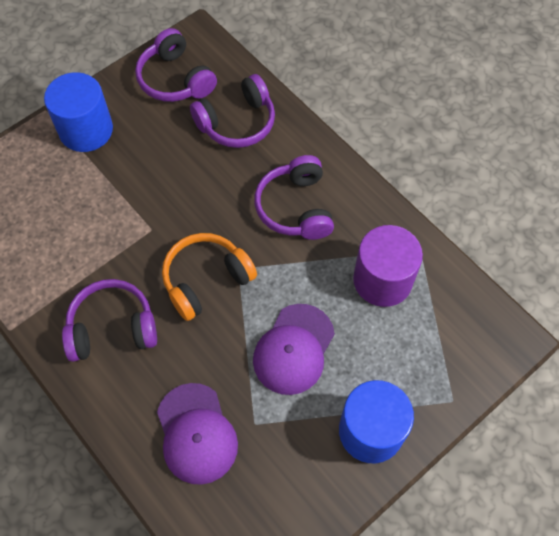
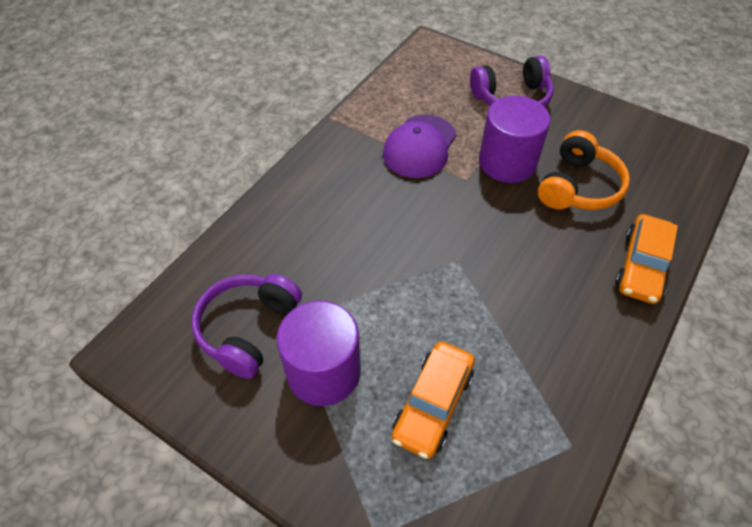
blue cylinder: [44,72,113,152] [339,380,414,463] = 2 -> none = 0
orange car: none = 0 -> [392,341,475,459] [615,214,678,304] = 2
purple cap: [157,383,238,485] [253,304,335,395] = 2 -> [383,115,457,178] = 1
purple cylinder: [353,225,423,307] = 1 -> [277,301,361,406] [479,96,551,183] = 2
purple headphones: [62,279,157,362] [135,28,217,102] [190,74,275,148] [254,155,334,240] = 4 -> [191,274,302,379] [470,56,554,107] = 2

